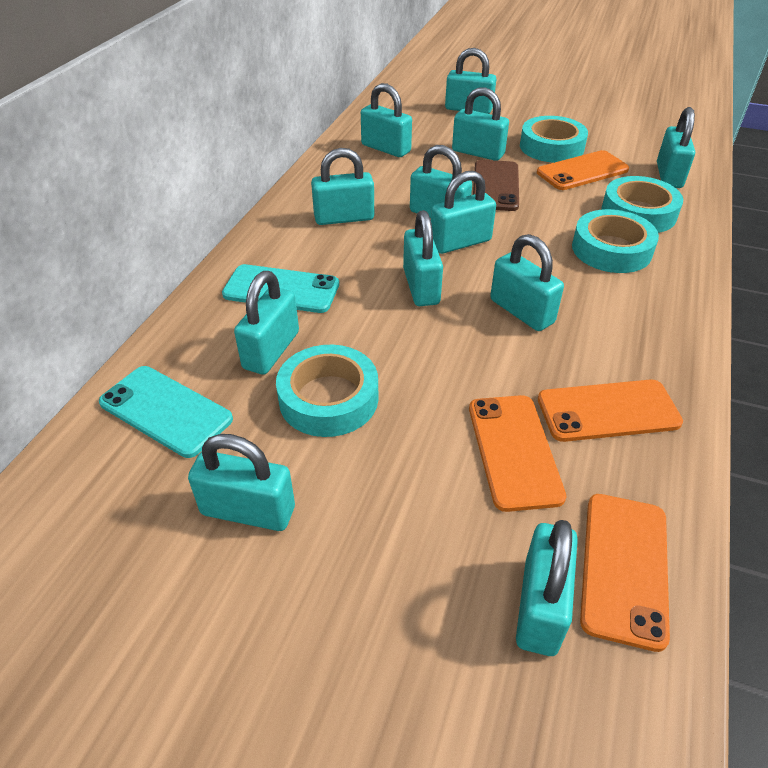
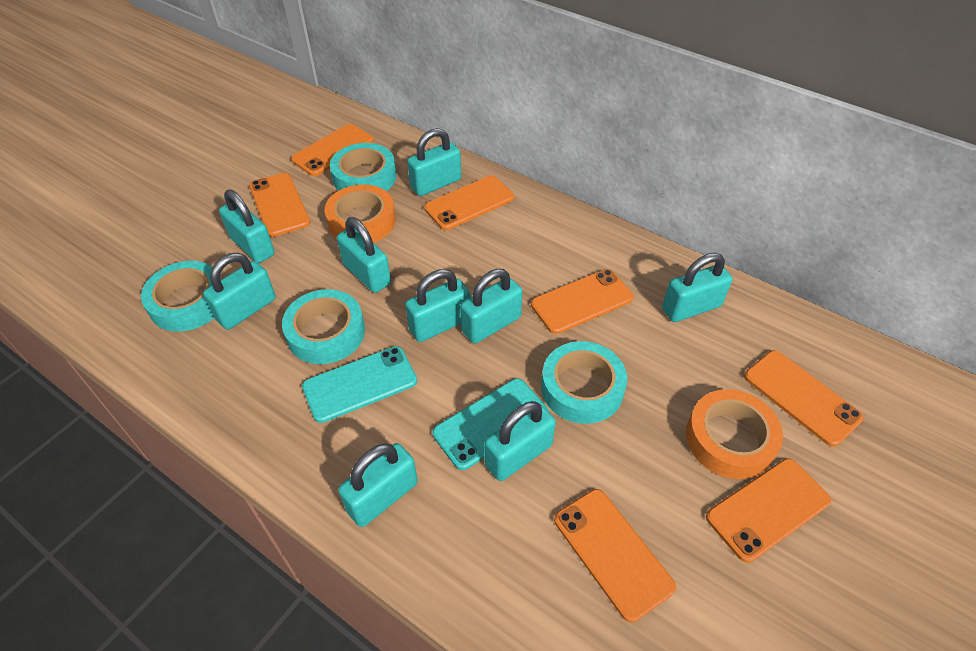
brown phone: [473,160,519,211] = 1 -> none = 0
orange phone: [469,395,566,512] [537,150,629,190] [538,380,683,442] [580,494,670,652] = 4 -> [249,173,310,237] [291,124,374,176] [424,176,514,230] [531,269,634,334] [554,489,676,622] [706,458,831,563] [744,350,863,447] = 7
orange tape: none = 0 -> [325,184,396,243] [686,389,783,479] = 2
turquoise padlock: [188,434,295,531] [234,271,299,375] [311,148,374,225] [361,83,412,157] [403,210,443,306] [410,145,472,218] [431,171,496,254] [445,48,496,114] [452,87,509,161] [490,234,564,331] [516,520,578,656] [657,107,695,188] = 12 -> [203,253,276,330] [219,190,275,263] [337,217,391,293] [338,443,418,527] [405,269,470,342] [407,128,461,196] [460,269,523,344] [484,401,556,481] [662,253,732,322] = 9

